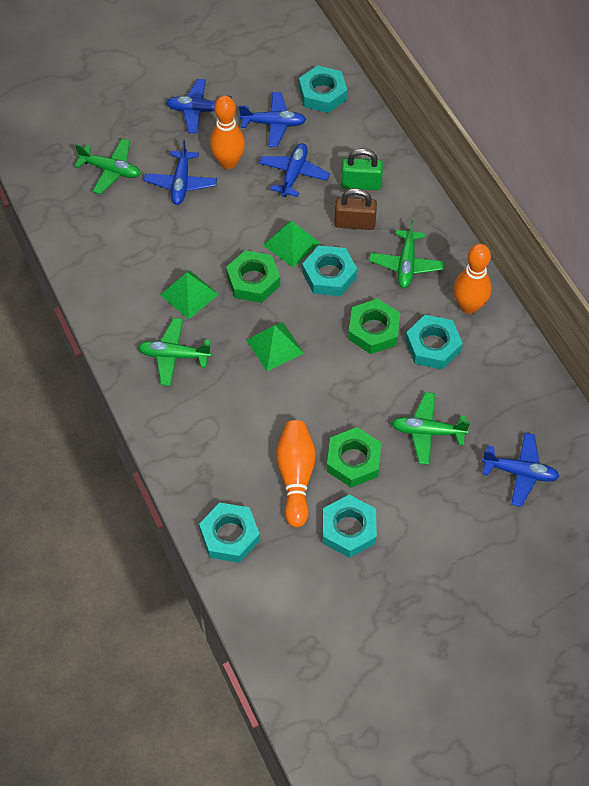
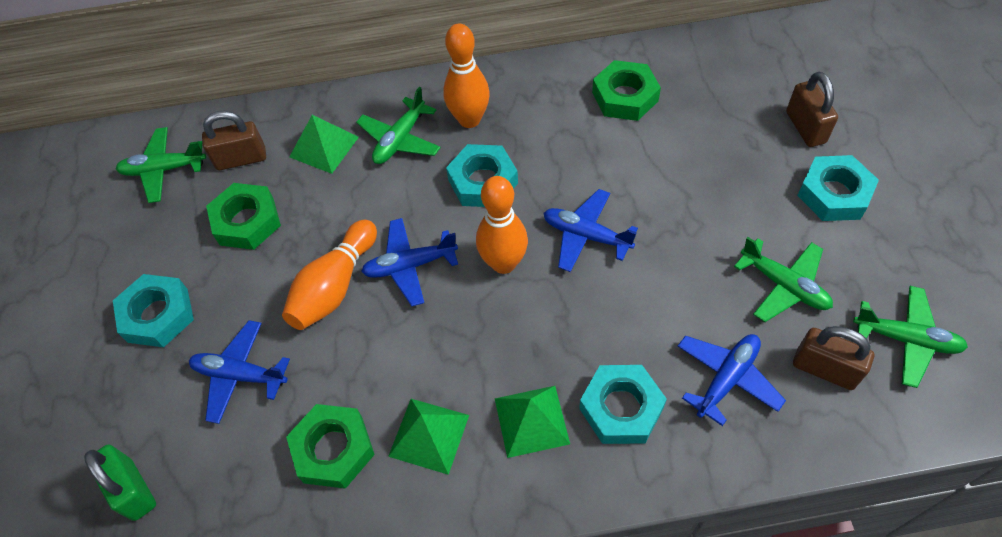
blue plane: [144,140,217,205] [166,79,232,133] [239,92,306,147] [259,143,330,197] [482,433,560,507] = 5 -> [189,320,290,424] [361,218,458,306] [544,189,638,272] [678,334,786,426] = 4
brown padlock: [334,188,377,230] = 1 -> [202,111,266,170] [786,72,838,147] [793,326,874,390] = 3
turquoise nut: [199,503,260,563] [299,65,347,113] [302,245,357,296] [323,495,377,558] [405,315,463,370] = 5 -> [113,274,194,347] [446,144,518,207] [579,365,667,444] [797,155,879,221] = 4

